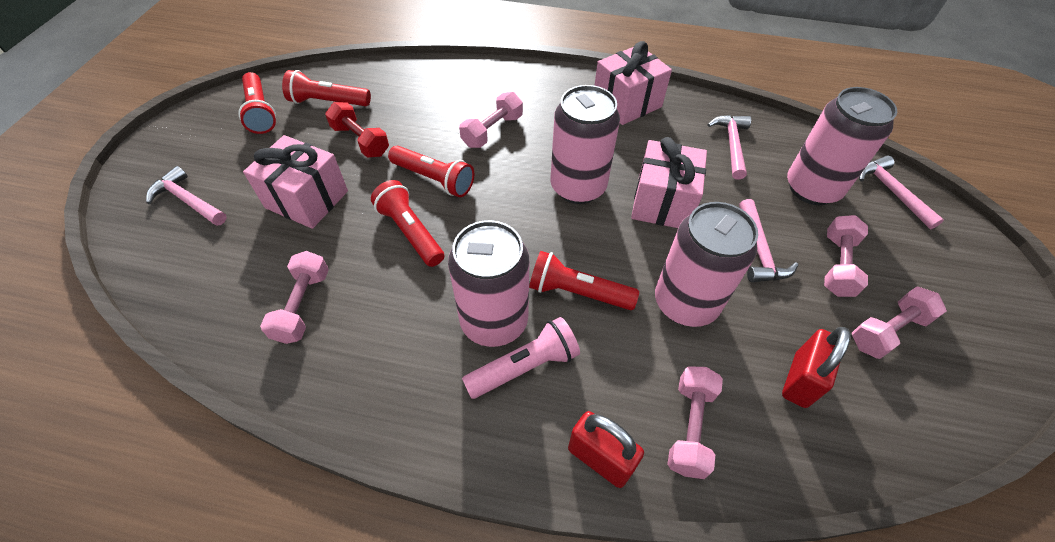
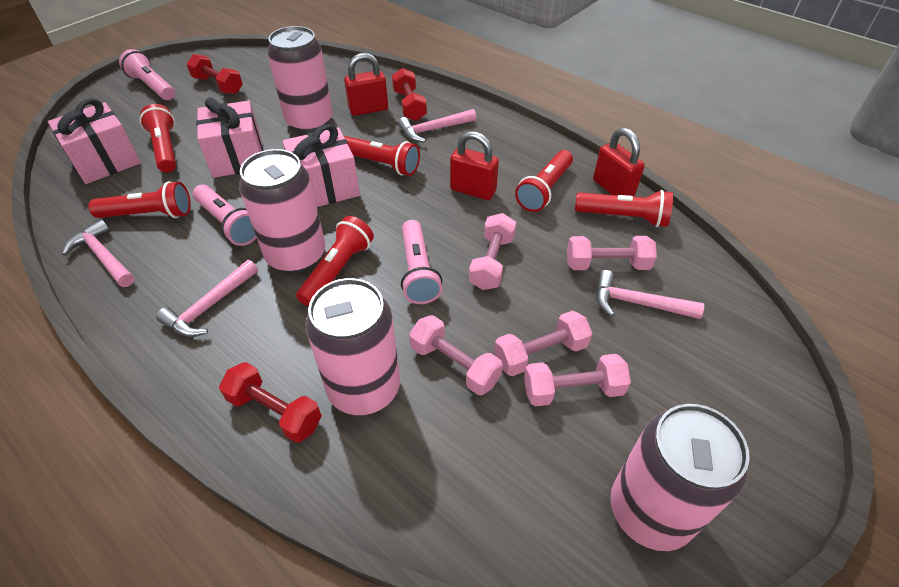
pink flashlight: [462,317,580,399] = 1 -> [119,49,175,100] [193,184,257,246] [401,220,442,304] = 3
red dumbbell: [325,102,389,158] = 1 -> [187,54,243,94] [219,362,322,443] [392,68,427,121] = 3
red flashlight: [238,72,276,134] [282,70,371,106] [371,180,444,267] [388,146,474,197] [529,251,639,310] = 5 -> [88,181,191,218] [140,104,176,173] [296,216,374,307] [344,136,420,176] [515,150,573,212] [575,190,673,227] = 6
red padlock: [568,411,644,488] [782,327,851,408] = 2 -> [344,53,388,116] [450,131,499,200] [593,128,645,197] = 3

